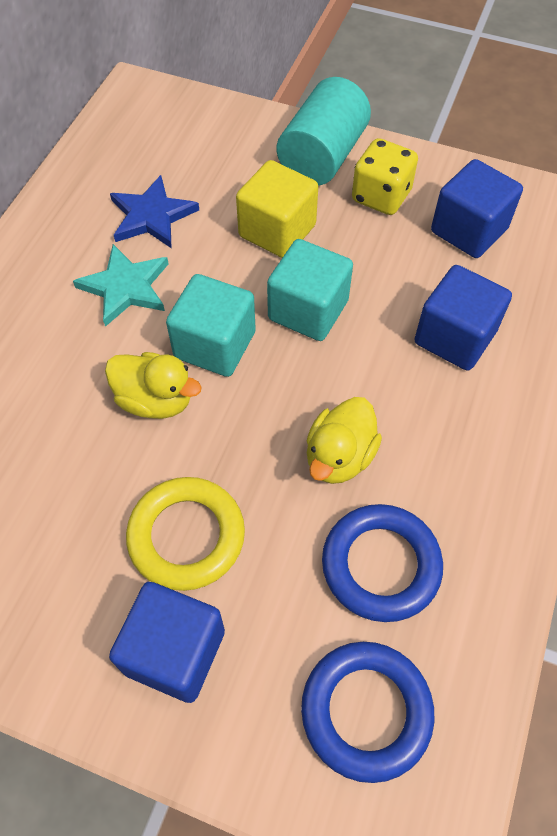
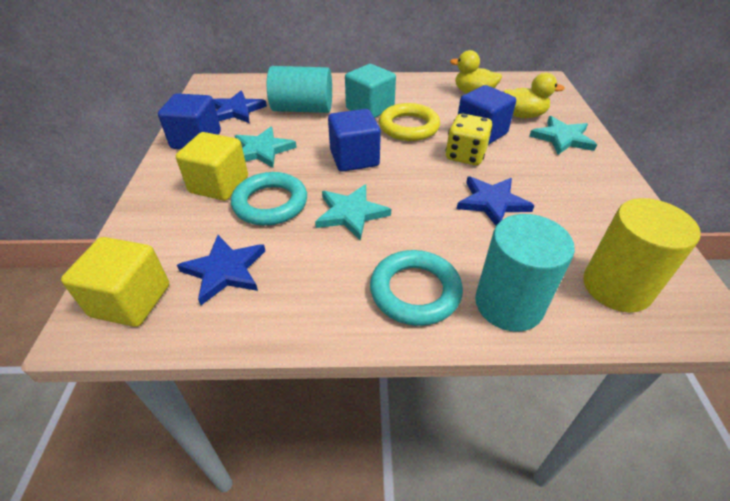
blue ring: [301,642,434,783] [322,504,443,622] = 2 -> none = 0
blue star: [110,175,199,248] = 1 -> [177,235,265,305] [213,91,267,123] [457,176,535,226] = 3
turquoise cube: [166,274,256,377] [267,239,353,341] = 2 -> [345,64,396,118] = 1
turquoise cylinder: [277,77,371,186] = 1 -> [267,66,332,113] [475,214,575,332] = 2
turquoise ring: none = 0 -> [231,172,307,226] [370,250,463,326] = 2
turquoise star: [73,244,169,327] = 1 -> [235,127,297,168] [315,184,391,241] [529,116,597,155] = 3
yellow cube: [236,160,318,258] = 1 -> [61,237,169,327] [176,132,248,201] = 2
yellow cylinder: none = 0 -> [583,198,701,313] = 1

